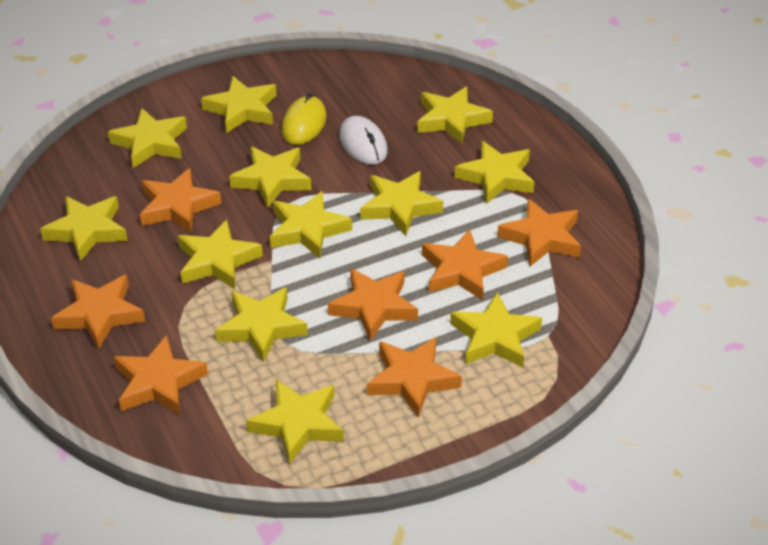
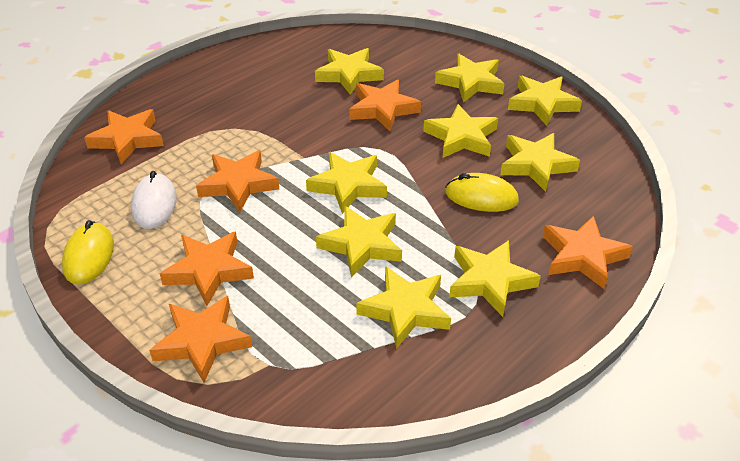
orange star: [51,275,145,349] [113,335,208,415] [140,168,222,233] [328,268,418,341] [367,337,462,418] [422,230,508,300] [497,199,581,267] = 7 -> [84,109,164,164] [149,296,252,382] [160,231,254,306] [196,150,279,212] [349,79,421,131] [542,216,633,290] = 6
yellow mouse: [281,93,327,145] = 1 -> [62,220,114,284] [445,173,519,212] = 2
yellow star: [40,196,128,261] [108,108,187,168] [178,220,263,289] [201,76,277,133] [215,287,308,363] [229,146,312,208] [246,379,344,465] [270,191,352,259] [360,171,443,236] [417,87,493,145] [450,292,542,368] [454,141,535,204] = 12 -> [306,152,387,214] [315,48,384,95] [316,206,402,277] [356,266,451,349] [423,104,498,158] [435,54,504,103] [449,240,541,317] [500,133,580,192] [508,76,582,126] = 9

